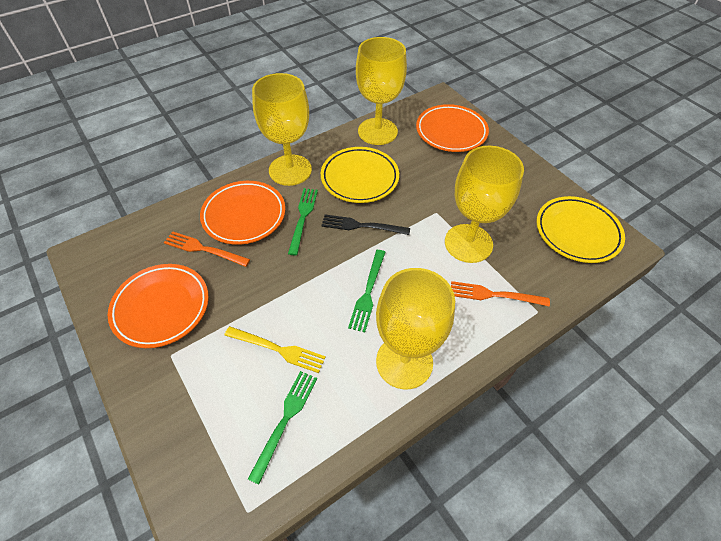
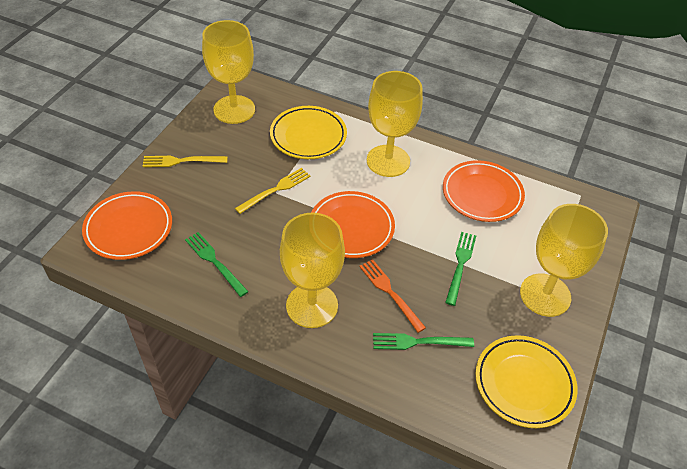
black fork: [322,214,410,235] = 1 -> none = 0
orange fork: [164,231,250,267] [451,281,550,307] = 2 -> [359,259,426,333] = 1
yellow fork: [224,326,326,373] = 1 -> [143,156,228,167] [235,168,311,214] = 2

